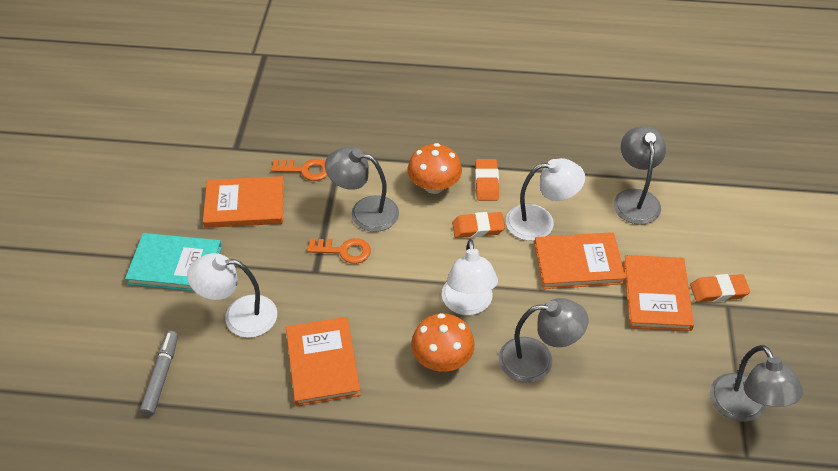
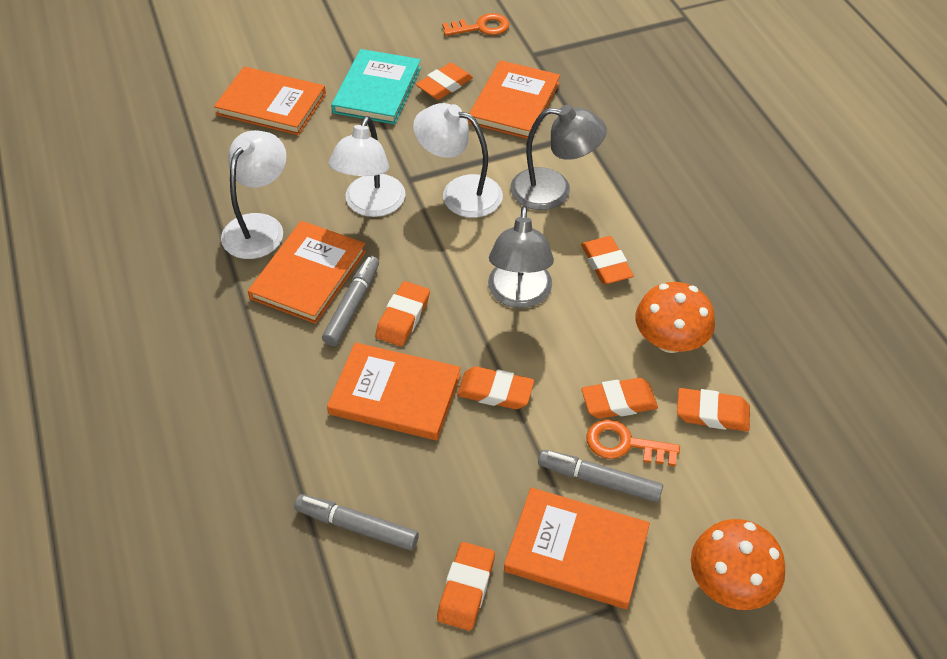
grey lamp: [325,147,399,232] [499,298,588,383] [614,126,666,225] [710,345,803,422] = 4 -> [488,206,554,308] [510,105,607,210] = 2
grey marker: [140,331,178,416] = 1 -> [294,494,419,551] [322,256,379,346] [538,450,663,502] = 3
orange book: [203,176,284,228] [286,317,361,406] [534,232,626,289] [623,255,694,331] = 4 -> [214,67,326,135] [248,221,366,324] [327,342,461,440] [468,60,560,139] [504,487,650,609] = 5
orange eraser: [452,212,505,238] [475,159,499,201] [690,274,750,302] = 3 -> [375,281,430,346] [416,63,473,100] [437,542,495,631] [457,367,534,409] [581,236,634,284] [581,378,658,419] [677,388,750,431] = 7

